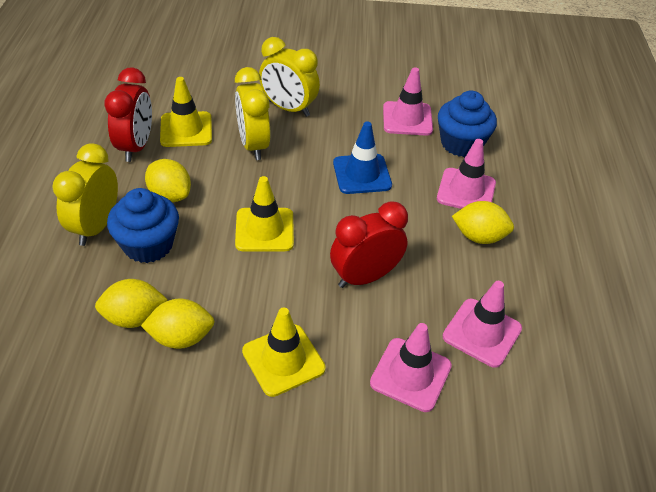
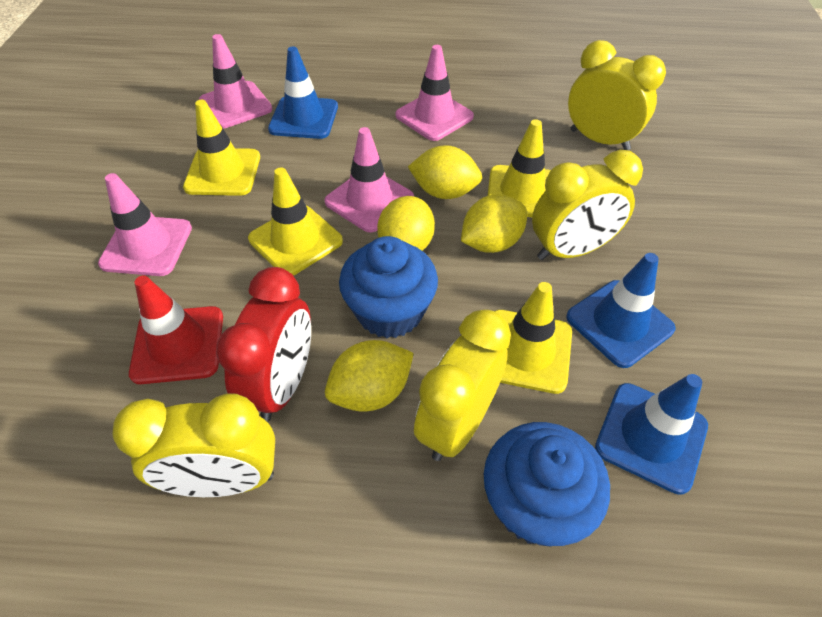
blue traffic cone: [333,121,392,194] = 1 -> [268,46,338,139] [566,253,676,368] [595,374,708,495] = 3
red clock: [105,67,152,162] [330,201,408,288] = 2 -> [216,267,311,422] = 1
red traffic cone: none = 0 -> [129,276,223,384] = 1
yellow clock: [52,143,118,246] [235,67,270,160] [259,37,320,117] = 3 -> [112,393,275,497] [414,310,511,461] [532,150,643,260] [568,40,666,150] = 4
yellow traffic cone: [160,77,212,147] [235,176,294,252] [242,307,326,397] = 3 -> [183,100,260,196] [248,168,343,276] [488,119,551,217] [494,282,572,394] = 4

